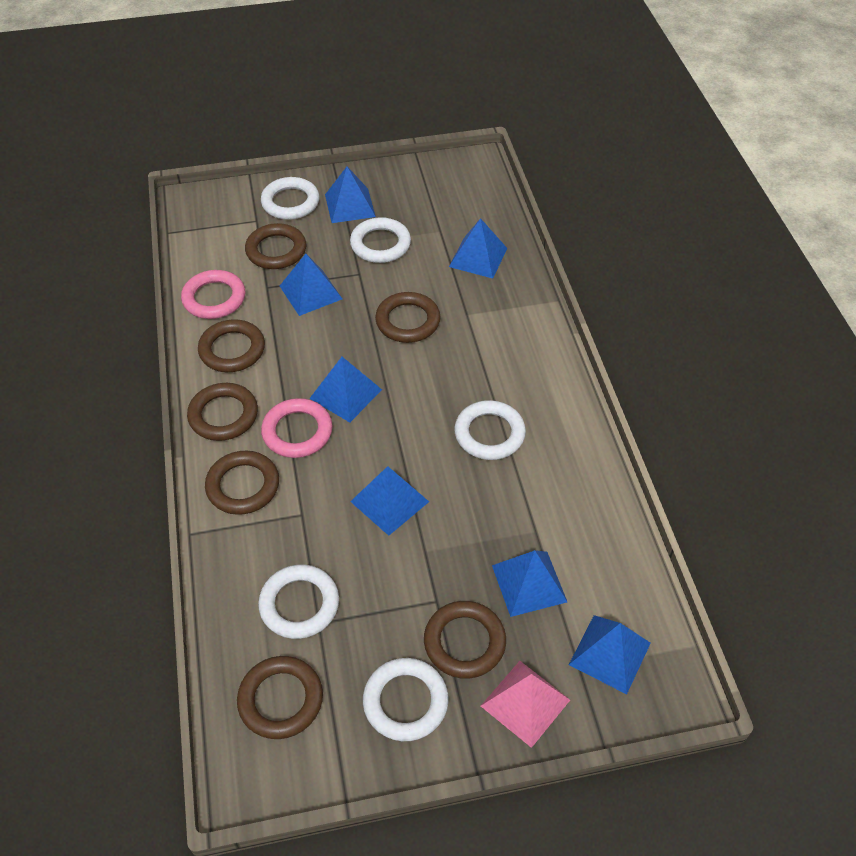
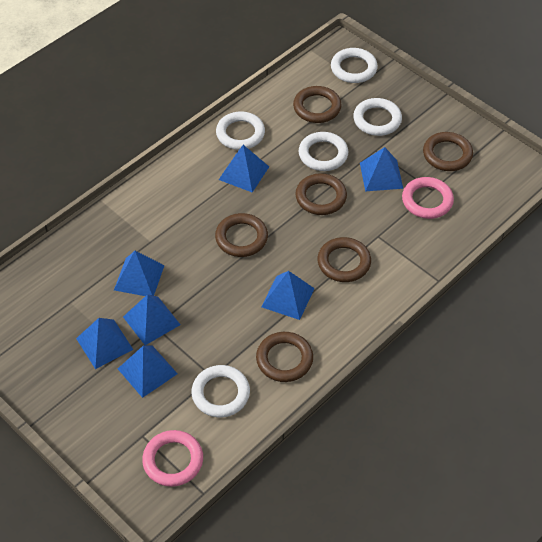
brown ring: [187,383,258,441] [198,319,265,372] [205,451,279,515] [237,656,323,739] [245,223,306,269] [375,292,441,343] [424,601,506,679] = 7 -> [215,213,268,257] [256,332,313,382] [293,86,341,123] [295,173,347,215] [318,237,371,282] [423,132,473,171] = 6
pink pyramid: [481,661,570,748] = 1 -> none = 0

